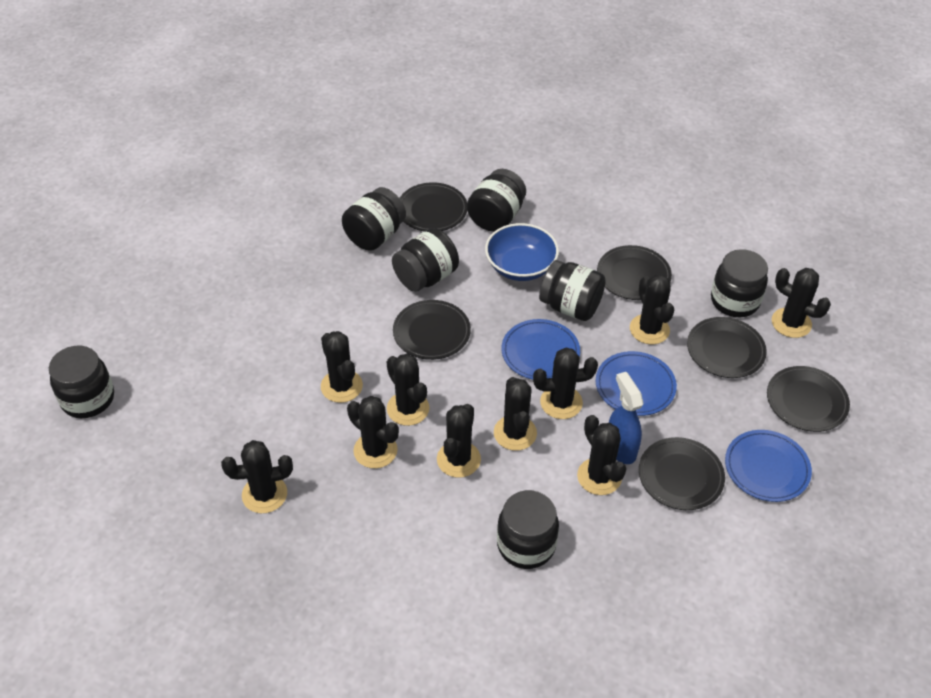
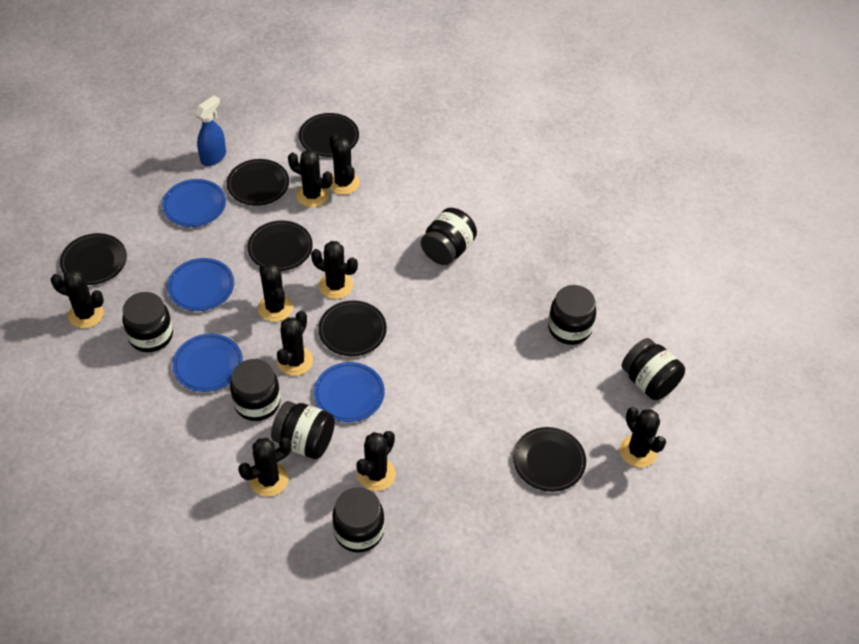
black cactus: [221,440,293,513] [321,331,363,403] [347,396,399,468] [387,354,429,426] [437,404,481,478] [494,377,537,451] [533,348,598,419] [577,415,626,495] [630,274,674,344] [772,268,831,338] = 10 -> [51,270,104,328] [238,437,292,497] [258,263,293,322] [277,311,313,376] [288,150,333,207] [311,241,358,299] [329,134,360,195] [356,431,396,491] [620,407,666,468] = 9
blue bowl: [485,223,559,281] = 1 -> none = 0
blue plate: [502,319,580,380] [596,351,677,416] [725,430,812,502] = 3 -> [162,179,226,227] [167,258,234,311] [172,334,243,392] [314,362,385,422] = 4

